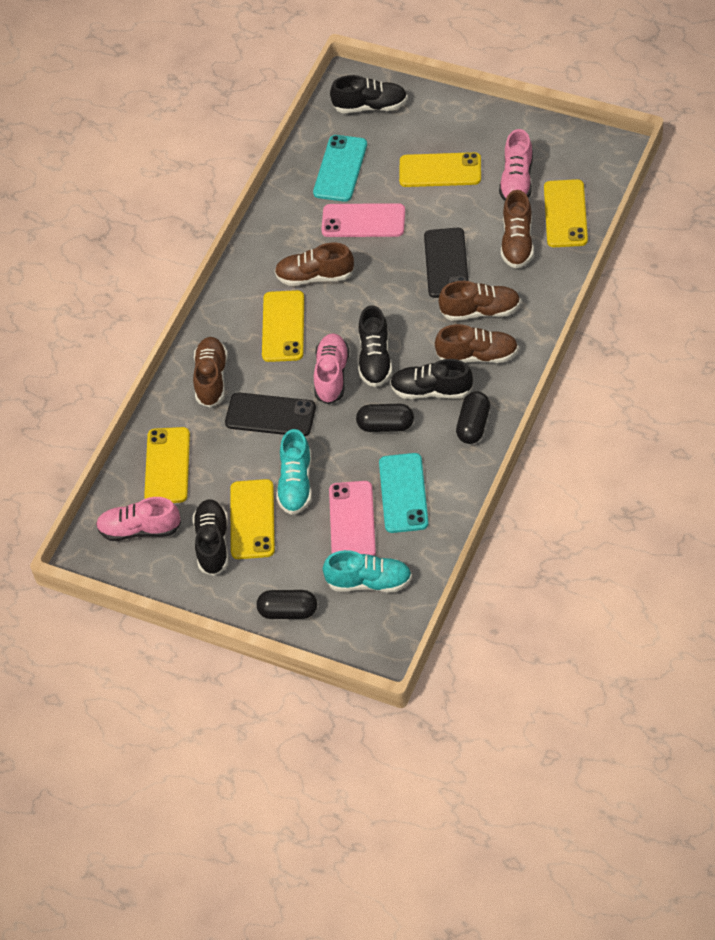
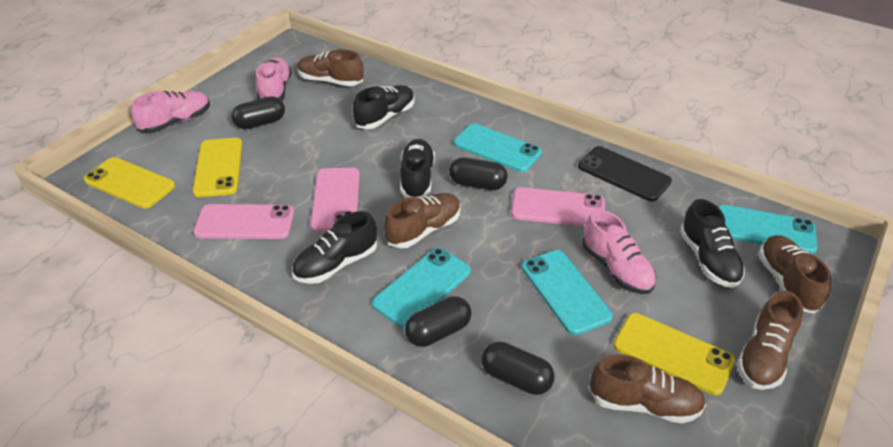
black capsule: [257,590,317,619] [356,404,414,432] [456,391,490,444] = 3 -> [231,96,285,129] [405,296,471,347] [449,157,507,190] [482,342,555,395] = 4
black phone: [225,392,316,436] [424,228,469,298] = 2 -> [578,146,672,201] = 1
pink phone: [321,203,405,237] [329,481,376,556] = 2 -> [193,204,294,239] [310,168,360,232] [511,187,605,226] = 3
turquoise phone: [313,135,367,202] [379,453,429,533] = 2 -> [372,248,471,328] [454,124,542,172] [522,250,613,335] [718,205,817,254] = 4
turquoise shoe: [276,429,312,515] [323,550,412,592] = 2 -> none = 0
yellow phone: [144,427,190,503] [230,479,275,559] [262,290,304,362] [399,152,481,187] [544,179,588,247] = 5 -> [84,157,175,209] [193,138,242,197] [613,313,735,395] = 3

